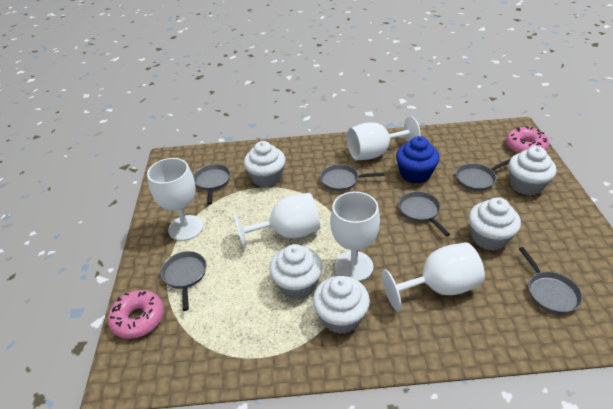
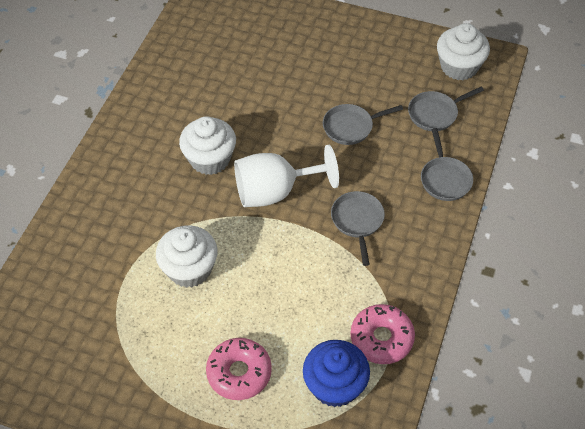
grey pan: [160,251,206,311] [193,164,231,205] [320,164,385,191] [398,191,450,236] [456,159,510,191] [519,247,583,314] = 6 -> [323,104,403,145] [331,191,385,266] [408,87,484,131] [421,128,473,201] = 4
white cupcake: [244,141,286,187] [269,244,322,299] [313,276,370,334] [469,197,521,251] [509,146,556,195] = 5 -> [156,225,218,288] [179,116,236,175] [437,23,490,80] = 3
white goblet: [147,158,203,241] [234,193,320,250] [330,191,380,281] [347,116,421,160] [382,242,485,311] = 5 -> [234,145,339,207] = 1

